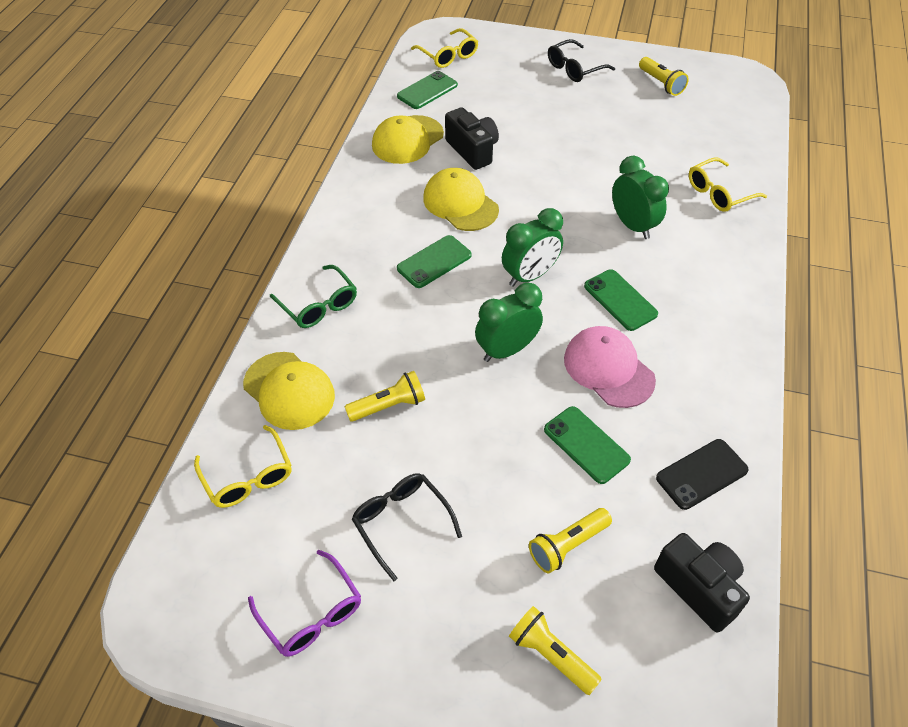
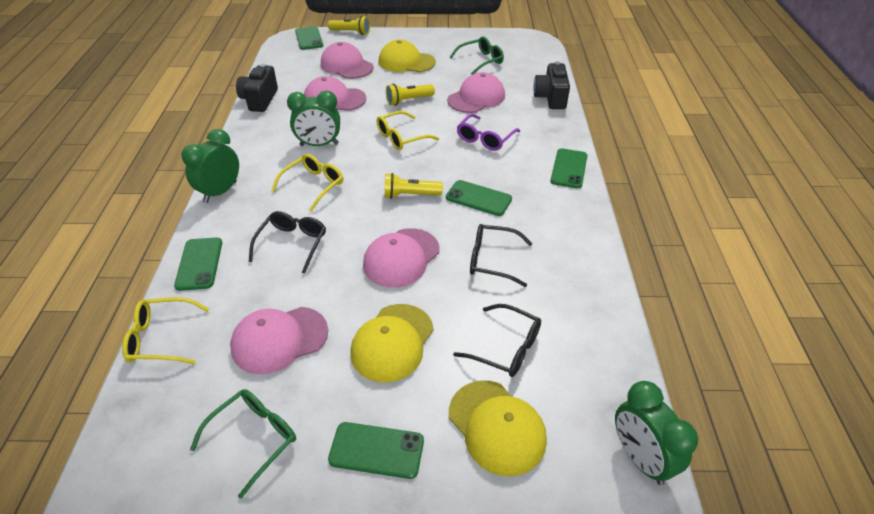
black glasses: [352,473,462,581] [548,39,615,82] = 2 -> [249,211,326,274] [453,304,541,377] [470,224,533,287] = 3
black phone: [656,439,749,510] = 1 -> none = 0
green glasses: [270,265,357,328] = 1 -> [190,389,296,499] [450,36,504,75] = 2
green phone: [397,71,458,109] [397,235,472,288] [544,406,631,484] [584,269,658,331] = 4 -> [174,237,222,291] [295,26,323,50] [328,422,424,479] [446,180,512,216] [550,148,588,188] = 5
pink cap: [564,326,656,408] = 1 -> [230,307,328,374] [304,76,366,111] [321,42,374,79] [363,228,440,288] [447,72,505,113] = 5
yellow flashlight: [344,371,425,422] [509,606,602,695] [529,508,612,573] [639,57,689,96] = 4 -> [328,16,370,35] [384,173,443,199] [386,83,435,106] = 3

